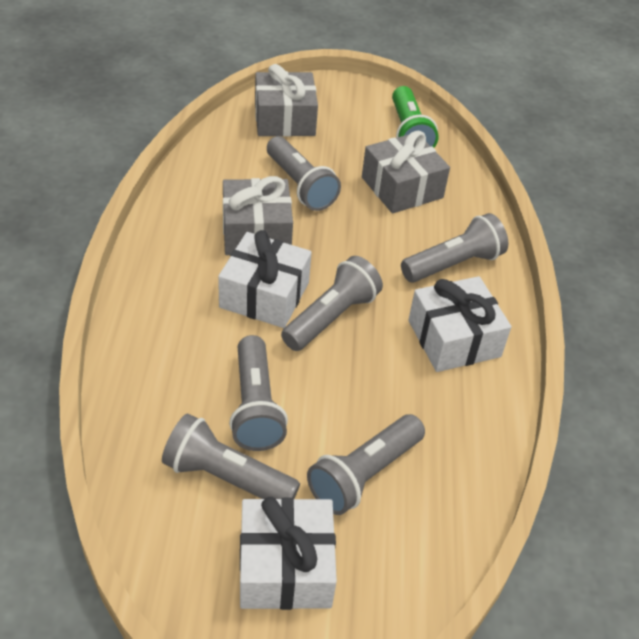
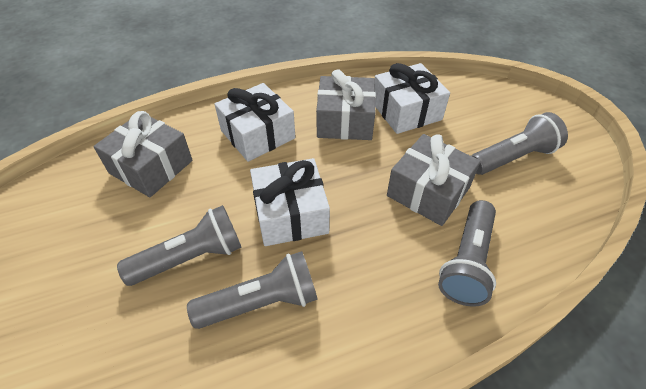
green flashlight: [392,86,439,148] = 1 -> none = 0
grey flashlight: [162,413,300,499] [229,335,288,451] [267,136,341,211] [281,256,383,351] [307,414,425,515] [401,213,509,282] = 6 -> [117,205,242,286] [187,251,318,329] [438,200,496,307] [471,112,568,175] = 4

